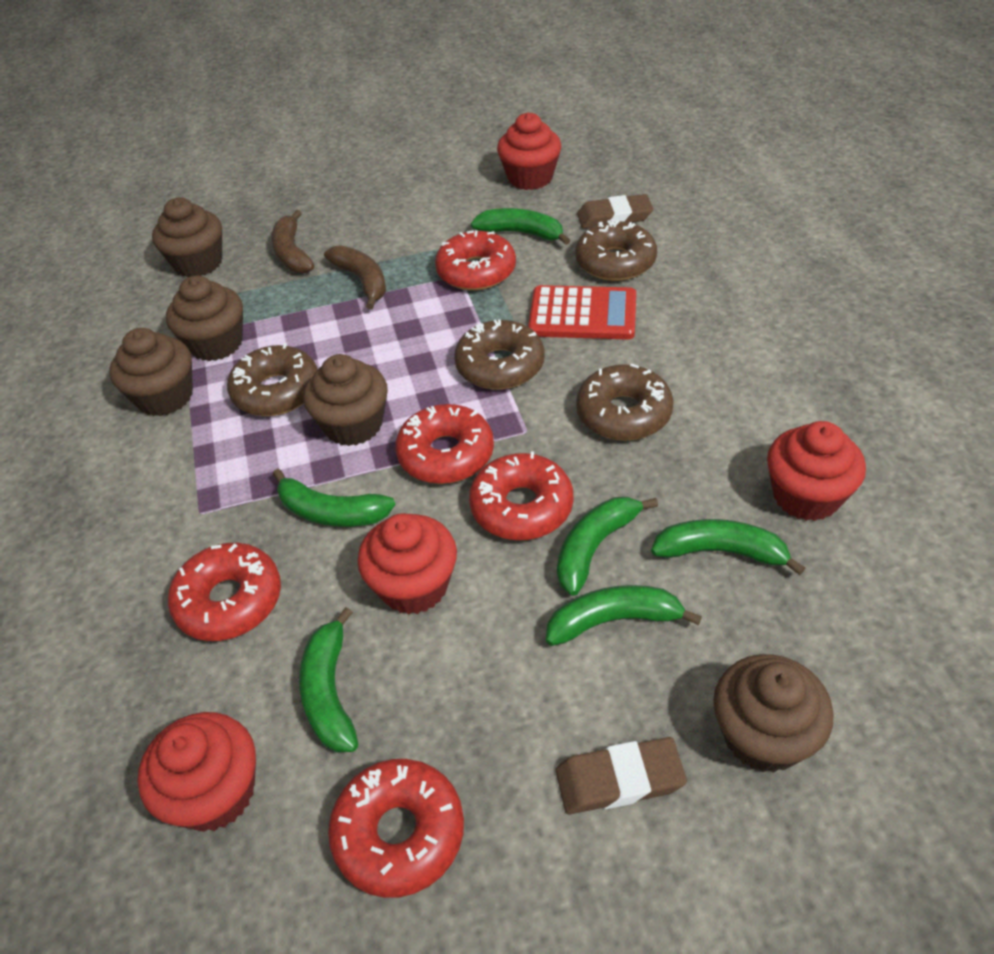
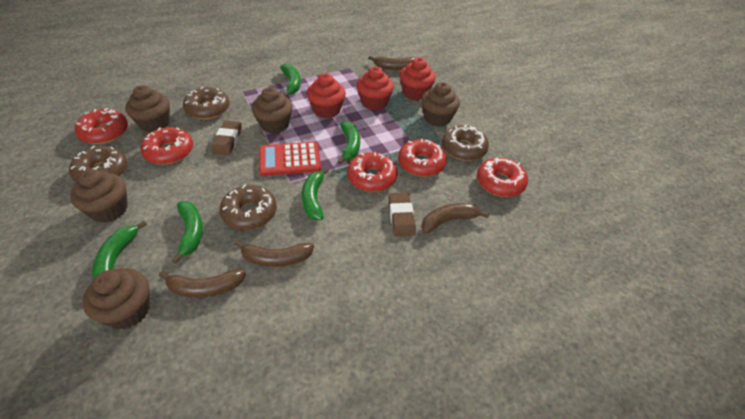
brown banana: [271,210,315,273] [324,245,386,309] = 2 -> [159,269,246,298] [234,240,314,267] [369,56,415,70] [421,203,489,234] = 4
green banana: [273,469,395,527] [299,607,358,753] [471,208,570,245] [546,585,702,646] [557,497,658,596] [651,519,805,575] = 6 -> [92,221,147,279] [172,201,203,264] [280,64,301,96] [302,167,329,220] [337,121,360,165] = 5
red cupcake: [137,712,256,832] [358,513,457,615] [497,113,561,190] [767,421,866,521] = 4 -> [307,73,346,118] [356,67,394,110] [399,58,436,100] = 3

